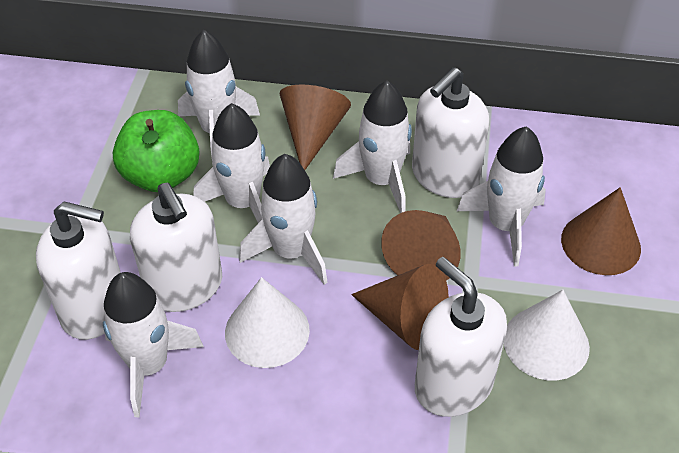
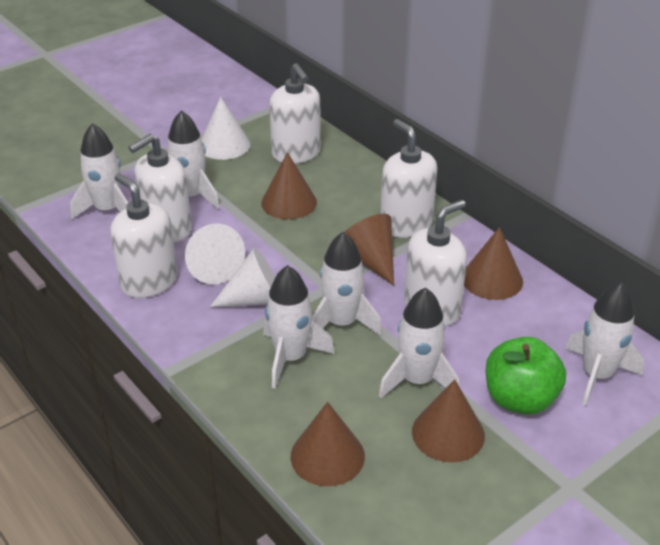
brown cone: [280,85,351,170] [351,264,449,350] [381,210,461,280] [561,187,641,275] = 4 -> [261,152,317,219] [291,402,365,486] [344,214,394,286] [412,379,485,463] [464,227,523,300] = 5
white cone: [225,277,310,368] [504,290,590,380] = 2 -> [185,224,245,284] [201,97,250,160] [210,247,275,307] = 3
white soap dispenser: [36,202,121,340] [130,182,222,312] [412,67,489,198] [415,257,507,417] = 4 -> [110,173,177,298] [129,134,192,243] [269,63,321,164] [380,119,437,238] [404,200,467,326] = 5

